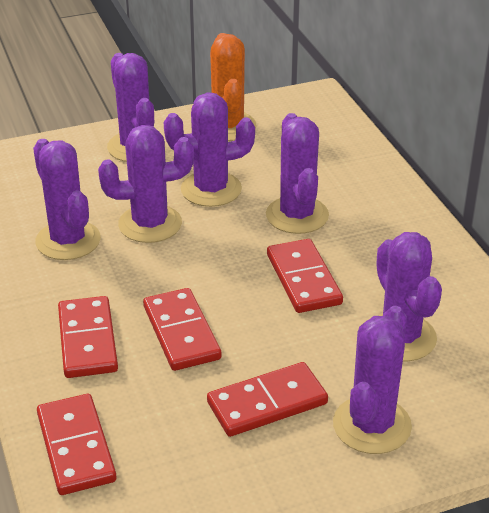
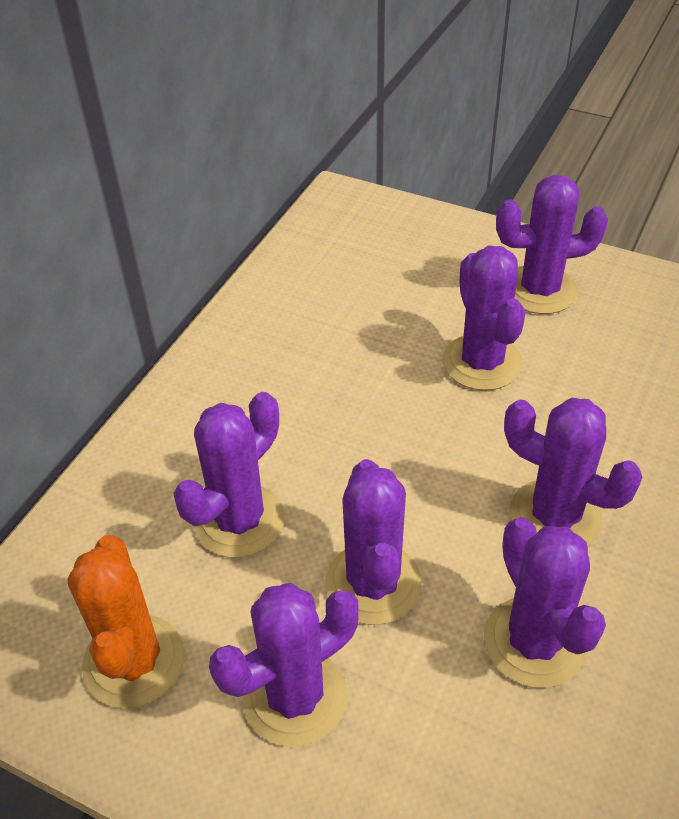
red domino: [37,394,116,495] [58,296,118,378] [143,288,221,371] [207,362,328,437] [267,239,343,313] = 5 -> none = 0

